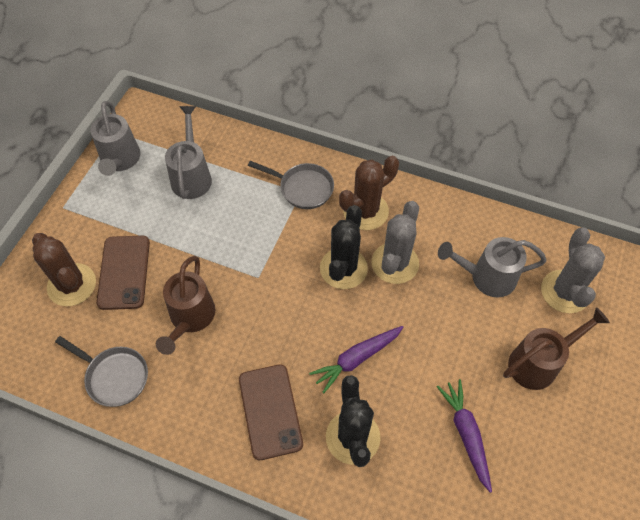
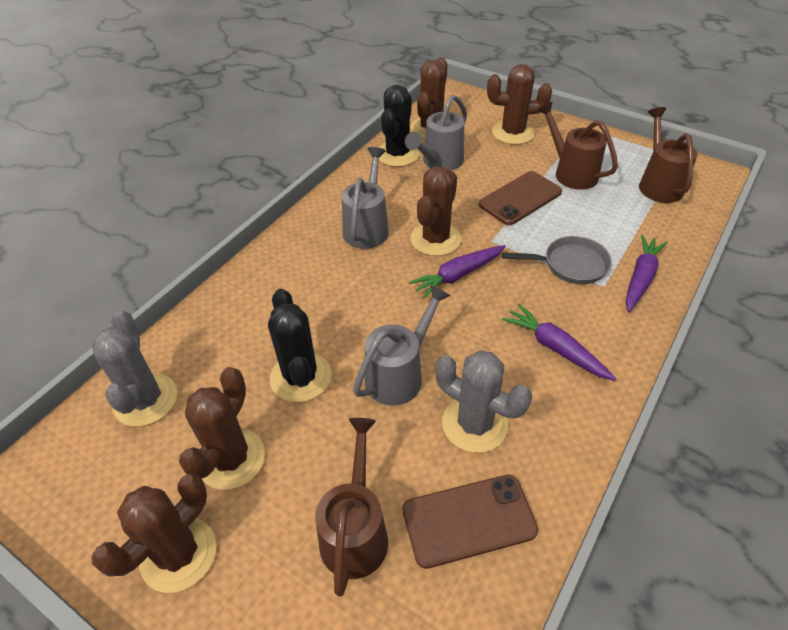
brown cactus: [32,233,96,306] [339,156,399,230] = 2 -> [92,474,216,593] [179,367,265,490] [411,58,448,139] [411,167,461,256] [487,64,552,145] = 5
brown watering can: [156,256,215,355] [503,307,610,390] = 2 -> [315,418,388,597] [537,101,618,190] [639,107,698,203] = 3
grey pan: [55,336,148,407] [248,161,334,209] = 2 -> [502,236,611,284] = 1
purple carrot: [309,326,403,393] [437,379,492,493] = 2 -> [409,245,506,299] [502,304,616,381] [626,235,668,312] = 3

